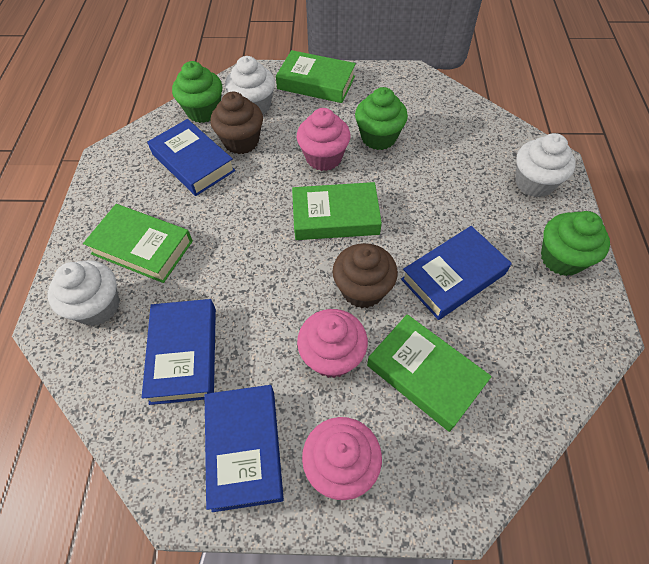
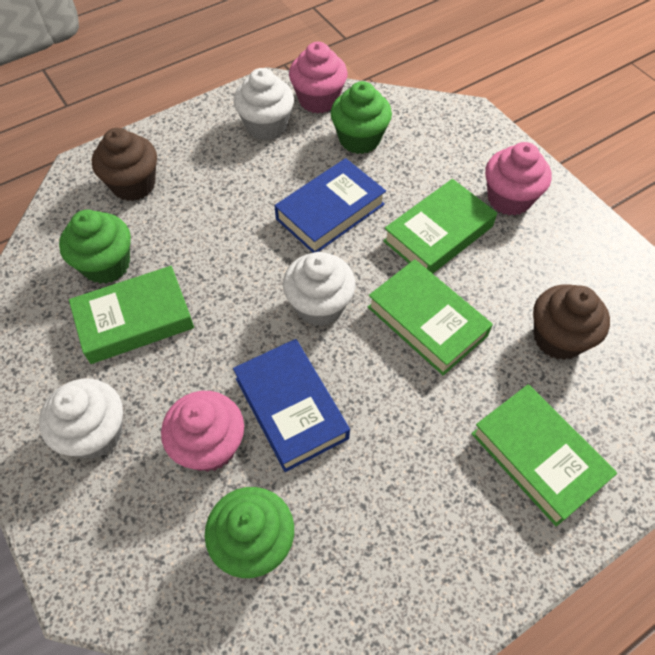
blue book: [142,299,216,405] [147,119,236,196] [205,385,284,512] [401,226,512,320] = 4 -> [233,339,350,472] [274,158,386,253] = 2

